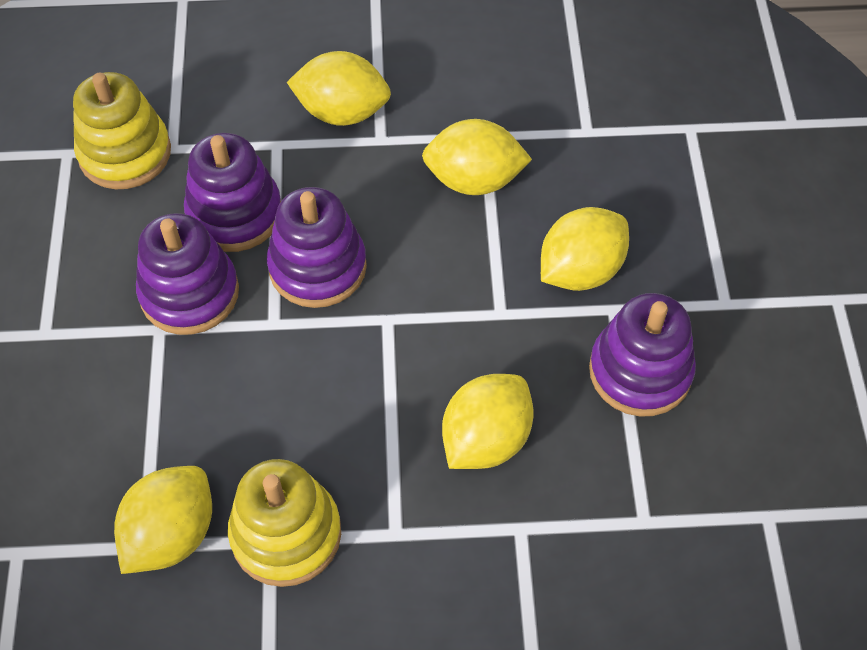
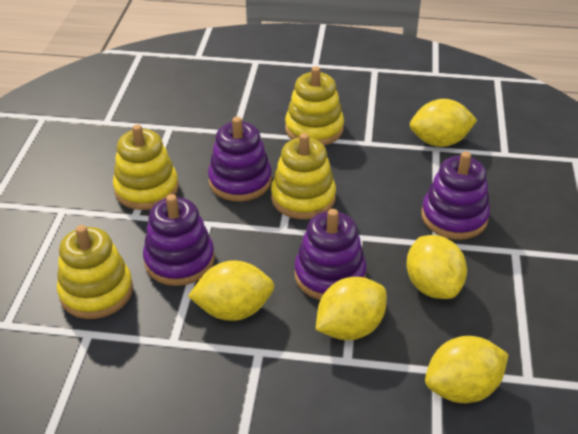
yellow stacking toy: [73,72,171,189] [228,459,341,587] = 2 -> [57,225,133,319] [113,124,178,210] [271,133,336,219] [285,66,344,146] = 4

